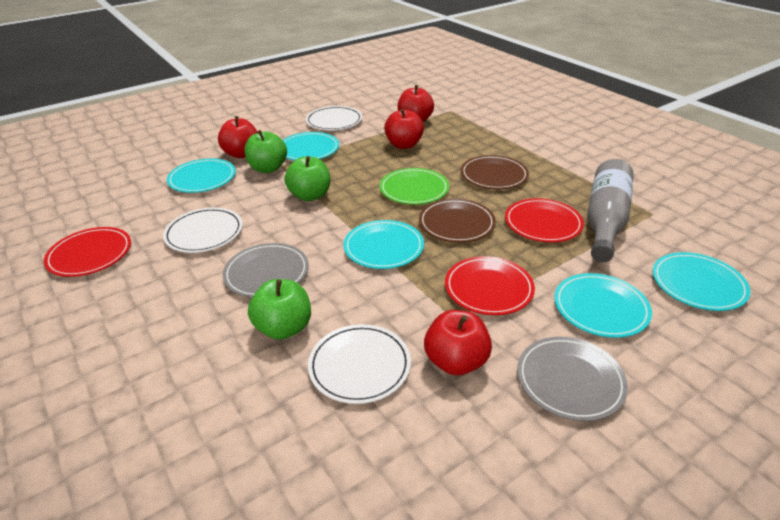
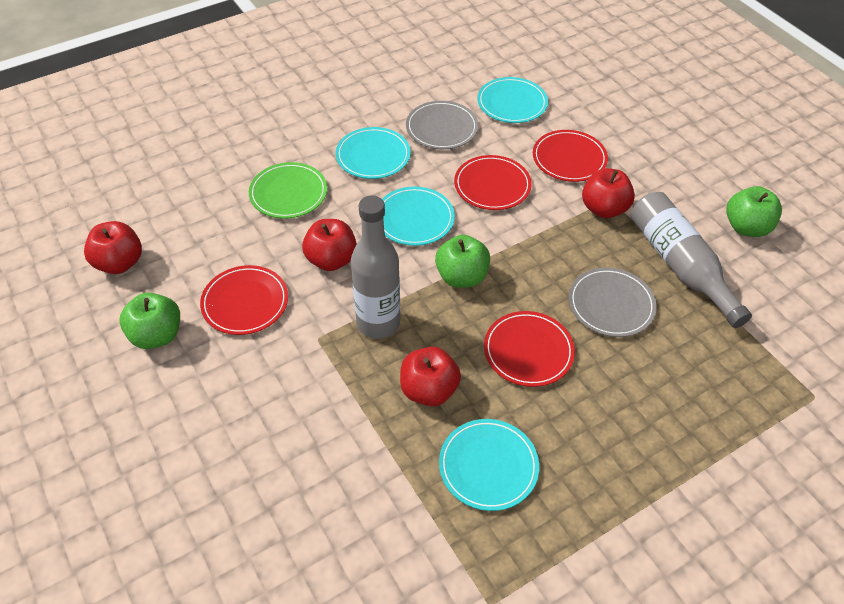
brown plate: [419,199,496,243] [461,155,529,189] = 2 -> none = 0
grey bottle: [587,159,634,262] = 1 -> [351,195,400,339] [631,192,752,328] = 2
red plate: [44,227,131,277] [445,256,535,315] [505,198,584,242] = 3 -> [200,265,288,335] [454,155,532,210] [484,311,575,387] [533,130,608,182] = 4
turquoise plate: [167,158,236,193] [283,132,339,160] [344,220,424,269] [554,273,652,338] [653,252,750,311] = 5 -> [336,127,411,179] [382,187,455,246] [439,419,539,511] [477,77,548,123] = 4
white plate: [163,207,243,253] [306,106,362,130] [308,324,411,404] = 3 -> none = 0

